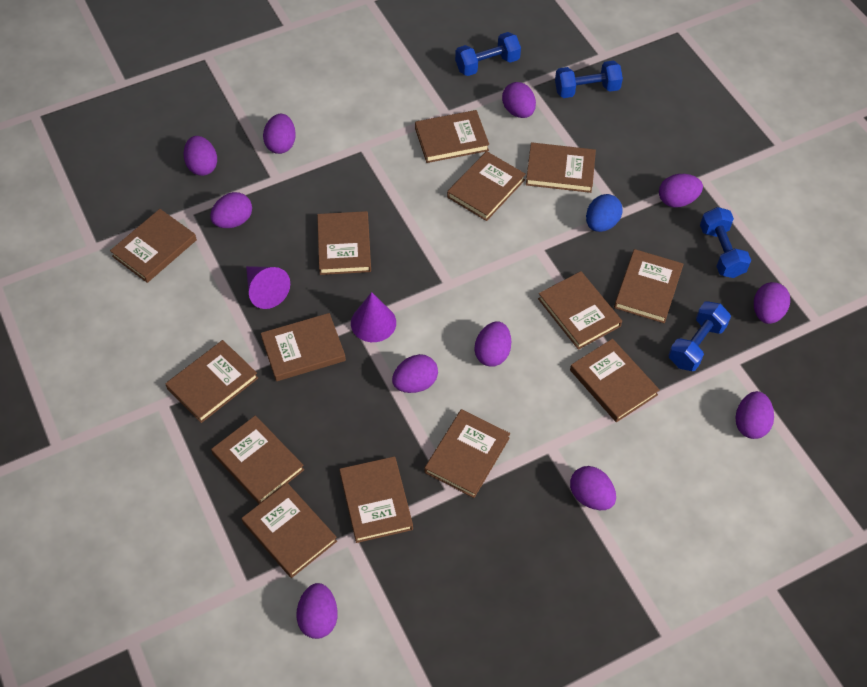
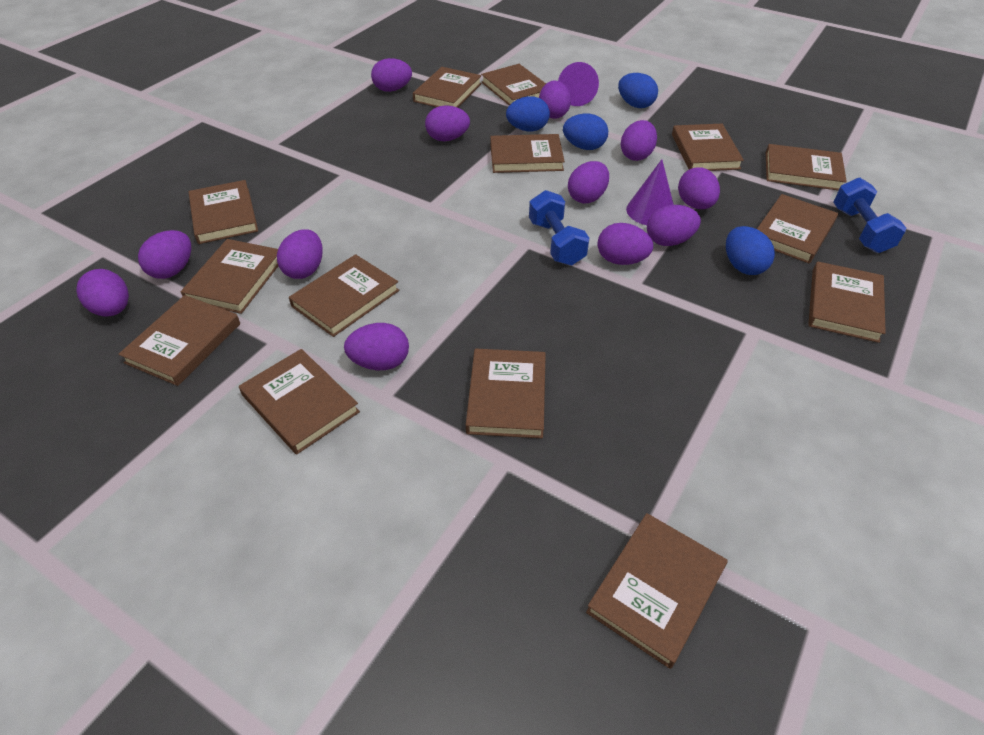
blue dumbbell: [455,32,521,76] [555,61,623,98] [668,301,731,371] [700,207,751,278] = 4 -> [529,190,589,266] [833,178,906,253] = 2
blue egg: [586,194,623,232] = 1 -> [506,96,550,131] [563,114,608,150] [618,73,658,108] [726,226,775,275] = 4
purple egg: [183,136,217,176] [210,192,252,228] [263,114,296,154] [296,583,338,639] [392,354,438,393] [475,322,511,367] [502,82,536,118] [570,466,616,510] [659,174,703,207] [735,391,774,439] [754,282,790,324] = 11 -> [77,269,129,317] [138,230,191,279] [277,229,323,279] [344,323,409,370] [371,58,412,92] [425,105,470,141] [539,80,571,119] [568,161,609,203] [598,223,653,265] [621,120,657,161] [647,205,701,246] [678,167,720,209] = 12

